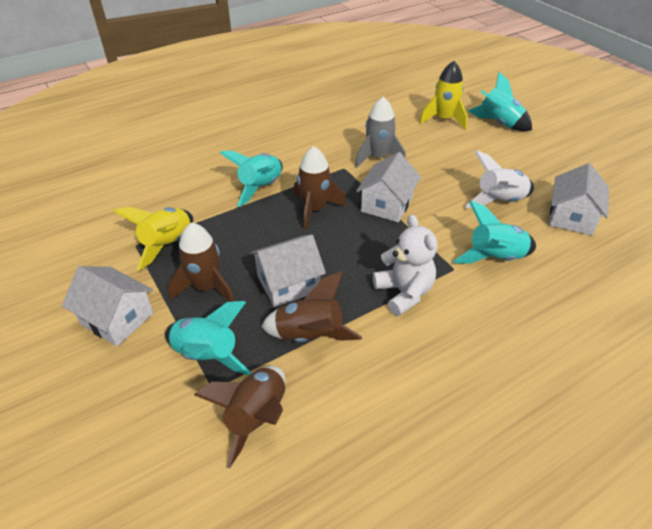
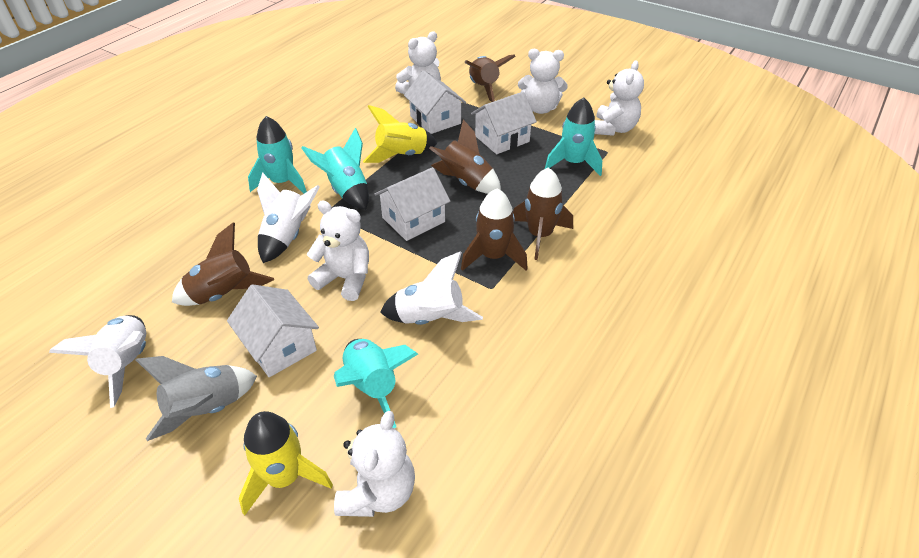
brown rocket: [168,222,234,302] [194,366,285,469] [261,271,362,342] [294,146,346,231] = 4 -> [172,222,274,306] [429,120,501,194] [461,188,528,271] [464,55,516,102] [513,167,573,260] = 5
white rocket: [464,150,534,208] = 1 -> [49,315,146,408] [257,172,320,263] [380,251,483,325] = 3
white teddy bear: [373,214,437,316] = 1 -> [307,201,369,301] [334,411,415,517] [395,31,441,94] [518,49,568,114] [595,61,644,136] = 5

